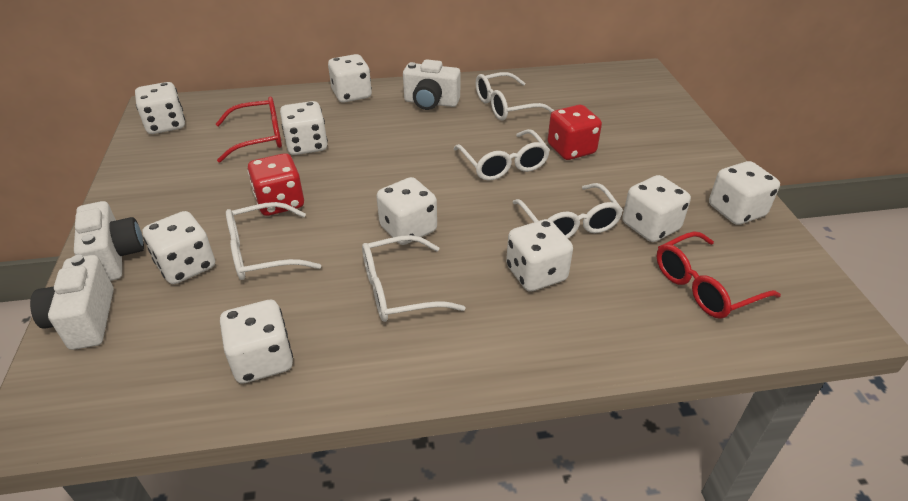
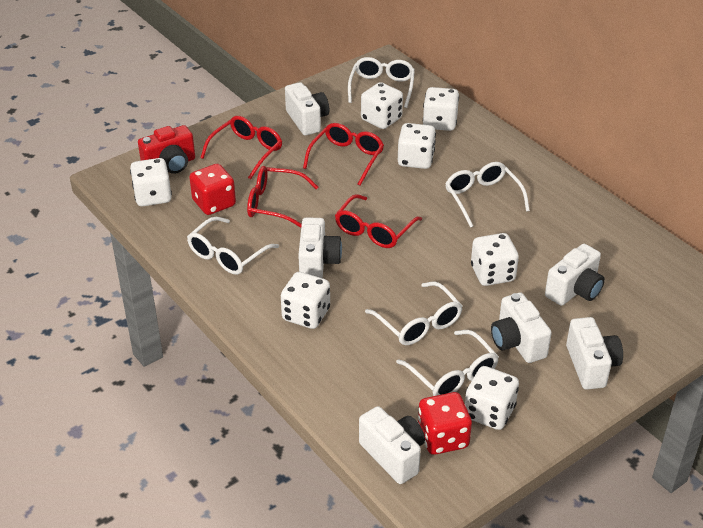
red camera: none = 0 -> [138,125,195,174] = 1
red glasses: [216,97,282,162] [656,231,781,319] = 2 -> [200,116,282,180] [247,166,318,228] [303,123,384,185] [335,194,422,248] = 4
white camera: [30,255,114,350] [74,201,144,281] [403,59,461,110] = 3 -> [285,82,329,135] [298,217,342,278] [359,406,425,484] [491,293,552,363] [545,244,605,306] [566,317,623,390] = 6
white dice: [135,82,185,134] [143,211,215,284] [220,300,293,384] [280,101,328,155] [328,54,372,103] [376,177,437,245] [506,219,573,292] [622,175,691,242] [709,161,780,225] = 9 -> [130,158,172,206] [281,272,330,329] [361,82,403,129] [398,123,436,169] [423,87,459,131] [465,366,519,430] [471,233,519,286] = 7

